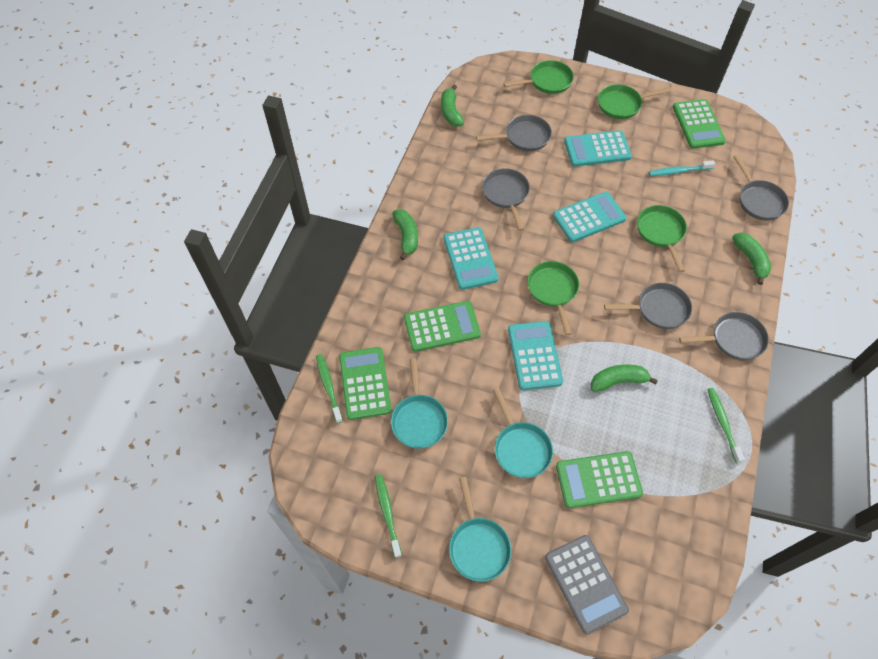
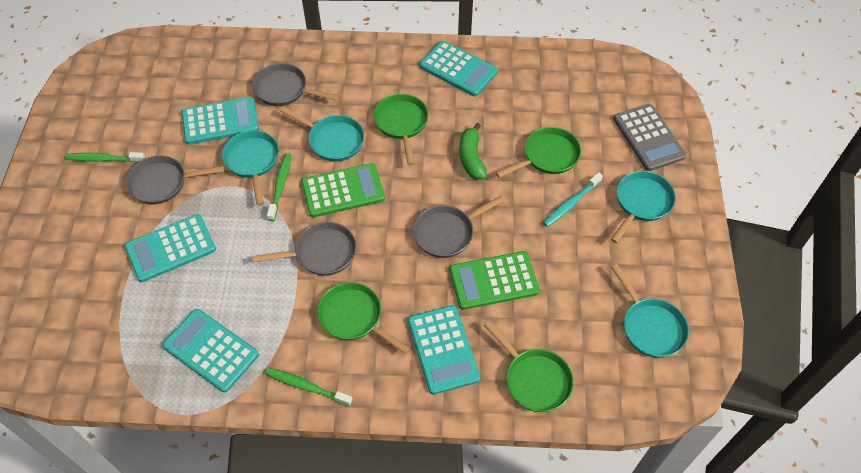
green banana: [393,209,418,260] [441,85,464,127] [590,364,658,392] [732,233,771,285] = 4 -> [459,123,487,180] = 1
green calculator: [339,347,392,420] [404,301,481,352] [556,451,643,508] [673,99,726,149] = 4 -> [301,163,385,217] [450,251,540,310] = 2
grey pan: [476,115,552,151] [482,168,530,231] [604,283,692,329] [679,312,769,360] [734,155,789,221] = 5 -> [126,155,224,205] [253,63,338,106] [253,222,356,276] [413,195,505,258] = 4
turquoise calculator: [443,227,499,290] [508,321,563,390] [553,192,627,242] [564,130,632,167] = 4 -> [125,214,216,282] [162,309,259,392] [182,97,259,145] [408,305,480,395] [420,41,498,97] = 5
turquoise pan: [391,358,448,449] [449,477,511,582] [493,388,553,478] = 3 -> [222,130,279,206] [280,106,364,161] [611,171,676,243] [611,264,689,358] = 4

